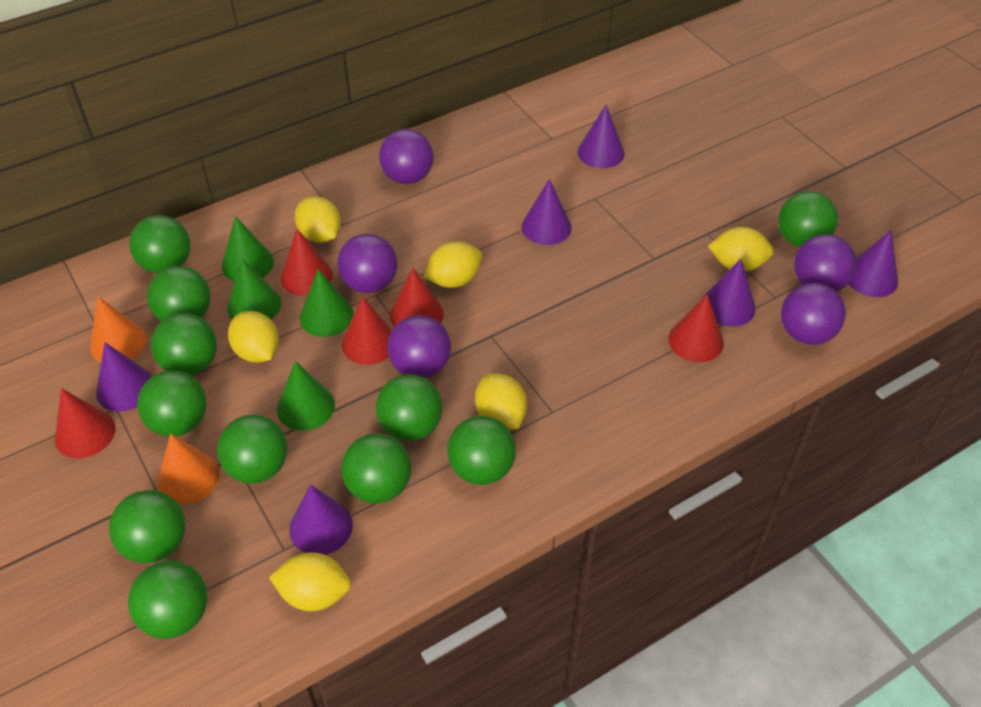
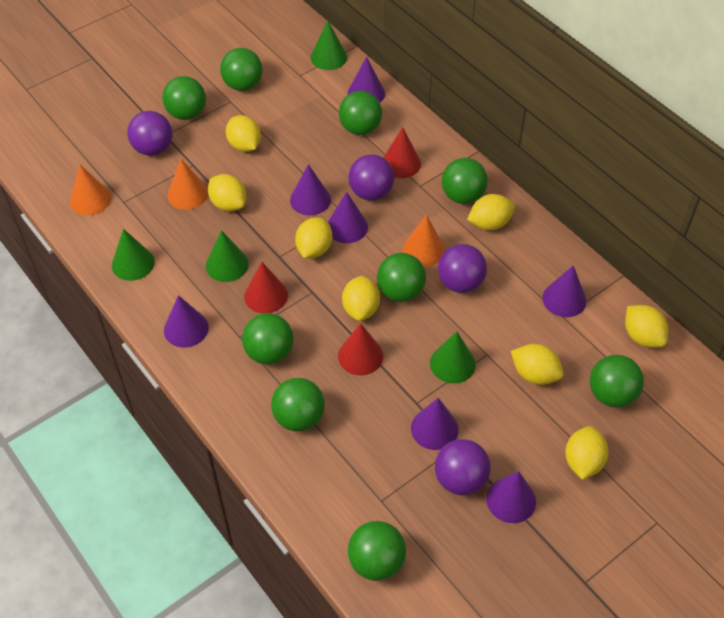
green ball: [109,490,185,563] [128,561,207,639] [129,215,191,274] [137,370,207,437] [147,266,211,321] [151,313,217,375] [217,415,287,484] [341,433,411,503] [376,374,443,441] [447,416,516,485] [778,191,838,248] = 11 -> [162,76,206,120] [220,48,263,91] [242,313,293,365] [271,378,325,431] [339,91,382,135] [348,521,406,581] [377,253,426,302] [442,158,488,204] [590,355,644,408] = 9
orange cone: [90,296,146,363] [158,434,220,504] = 2 -> [70,164,111,215] [167,159,208,210] [403,215,445,267] = 3
purple ball: [338,234,397,293] [379,129,433,184] [387,315,451,378] [781,283,846,345] [794,234,857,292] = 5 -> [127,111,173,156] [348,154,394,201] [435,439,491,495] [438,244,487,293] = 4
purple cone: [96,342,152,412] [289,484,353,555] [522,179,572,245] [578,105,625,168] [704,259,756,326] [849,230,898,297] = 6 -> [164,295,209,348] [290,164,331,215] [328,192,368,243] [348,57,385,102] [411,398,459,450] [486,471,536,523] [543,265,586,317] = 7
red cone: [55,388,115,458] [280,229,333,296] [341,296,392,365] [390,267,444,327] [668,294,724,362] = 5 -> [244,262,288,314] [338,323,383,375] [383,127,421,178] = 3
yellow lemon: [228,311,279,363] [269,552,351,611] [294,196,341,243] [424,241,482,288] [475,373,527,430] [708,227,774,272] = 6 -> [208,174,246,211] [226,115,261,152] [295,217,332,258] [342,275,380,321] [467,194,515,230] [511,344,564,385] [565,426,609,480] [625,305,669,348] = 8

